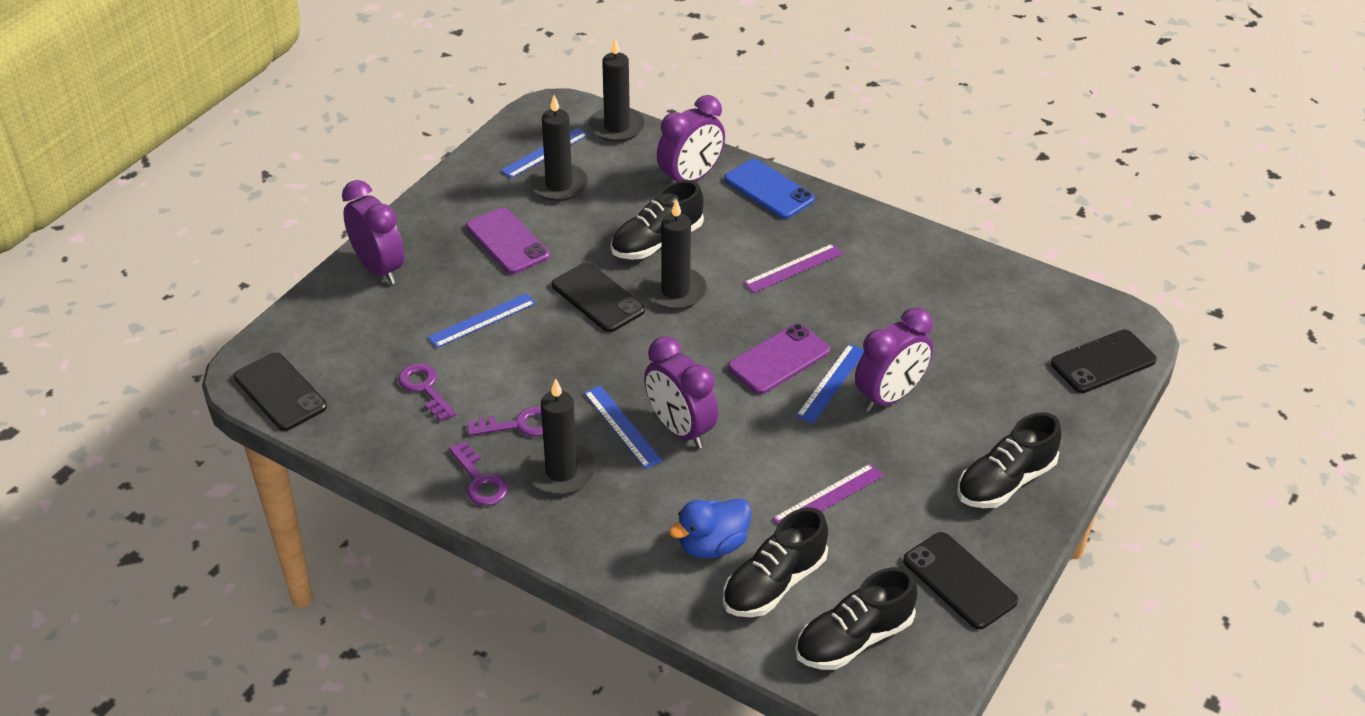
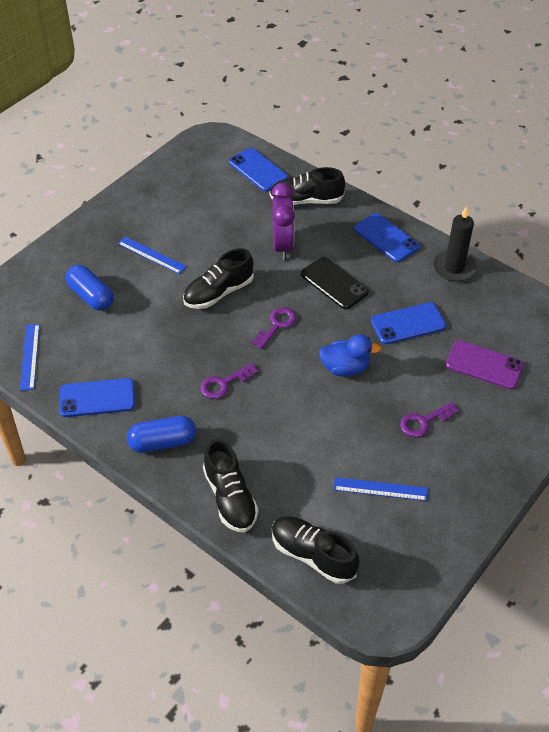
black candle: [526,378,597,495] [530,95,588,201] [589,38,645,142] [644,199,707,310] = 4 -> [433,206,477,282] = 1
black phone: [234,352,327,431] [552,262,645,332] [903,532,1018,629] [1051,330,1157,393] = 4 -> [301,257,369,309] = 1
blue capsule: none = 0 -> [66,265,114,311] [127,416,196,453] = 2
blue phone: [724,159,815,219] = 1 -> [59,378,135,417] [229,148,288,192] [354,213,420,262] [371,302,446,344] = 4
blue ruler: [428,293,536,348] [501,127,588,178] [584,385,662,469] [796,344,864,423] = 4 -> [20,324,40,391] [118,237,187,274] [334,477,428,501] = 3
purple clock: [342,180,404,284] [644,336,718,448] [657,95,725,184] [855,307,933,412] = 4 -> [272,183,295,260] = 1
purple phone: [466,208,550,274] [728,323,830,394] = 2 -> [446,340,524,389] = 1
purple ruler: [743,244,843,293] [772,463,884,525] = 2 -> none = 0

